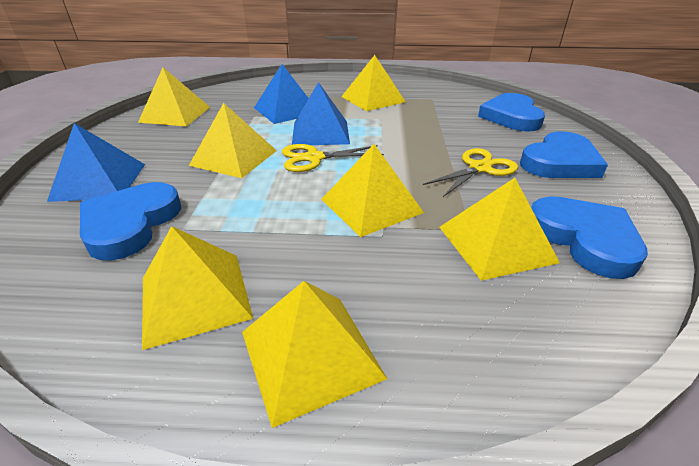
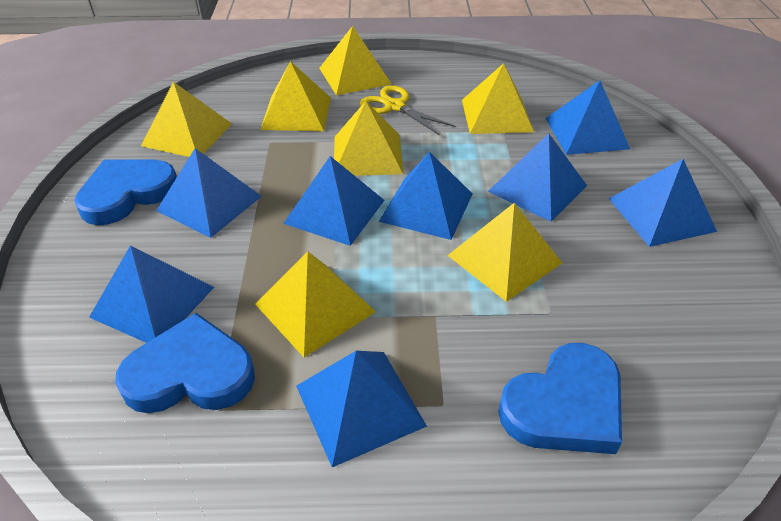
blue heart: [80,182,181,261] [478,93,545,132] [520,131,608,178] [531,196,648,279] = 4 -> [74,159,177,225] [115,313,255,413] [498,343,622,454] = 3
blue pyramid: [47,123,145,202] [254,64,309,124] [292,82,350,145] = 3 -> [89,245,214,343] [156,148,262,238] [283,156,385,246] [296,351,427,467] [379,152,472,240] [488,133,587,222] [545,80,630,155] [609,159,717,247] = 8
yellow scissors: [282,144,384,172] [423,148,518,197] = 2 -> [360,85,455,136] = 1

